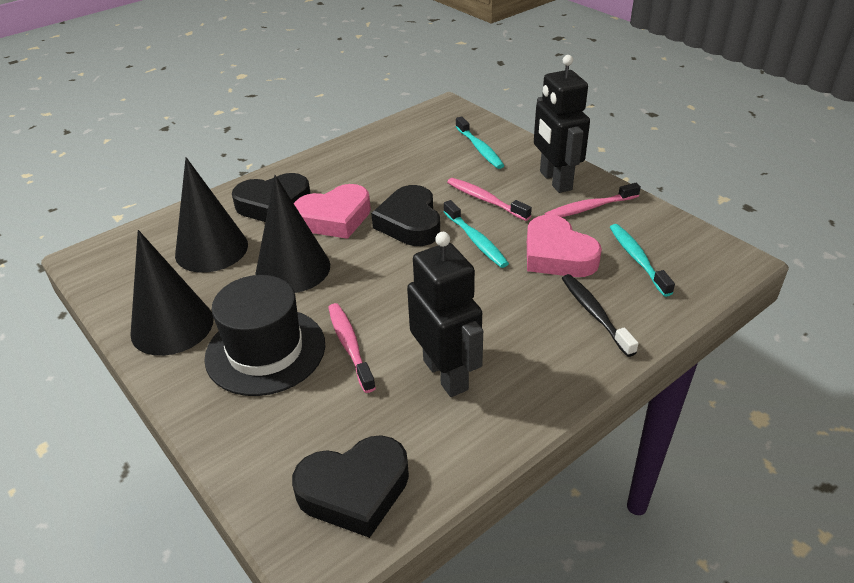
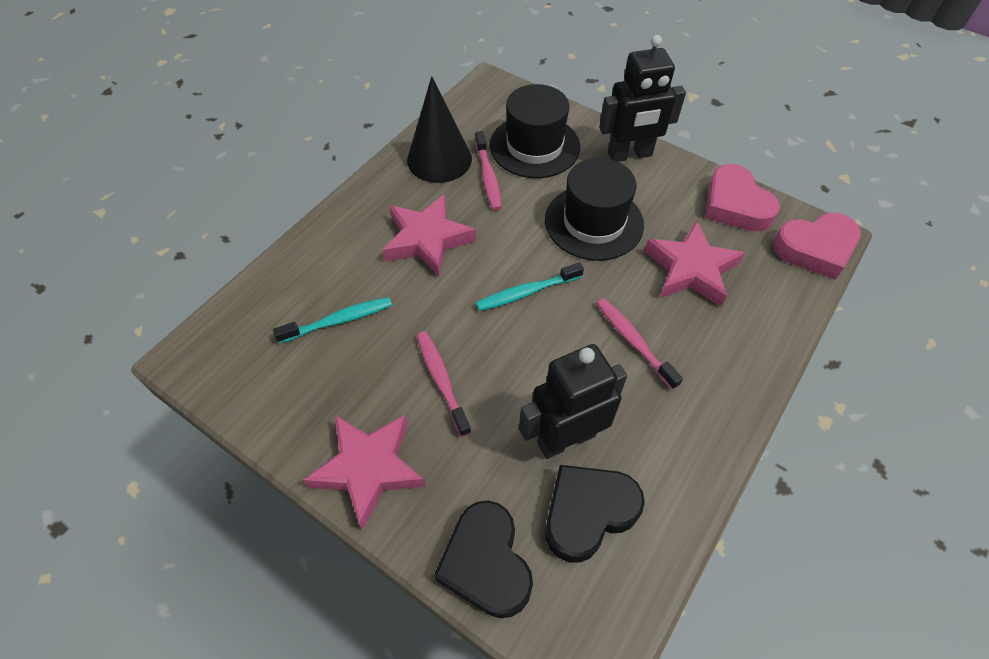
black cone: [130,230,214,356] [175,157,248,273] [255,175,330,293] = 3 -> [407,76,472,183] = 1
black hat: [204,275,325,396] = 1 -> [490,84,580,178] [545,158,644,261] = 2
black heart: [232,173,311,222] [292,435,409,538] [371,185,440,246] = 3 -> [434,500,533,618] [545,465,645,563] = 2
black toothbrush: [562,274,639,357] = 1 -> none = 0
pink star: none = 0 -> [303,415,426,530] [383,194,476,277] [644,221,745,307] = 3
turquoise toothbrush: [444,200,509,268] [455,116,504,169] [610,224,675,297] = 3 -> [273,297,392,343] [476,263,584,311] = 2

